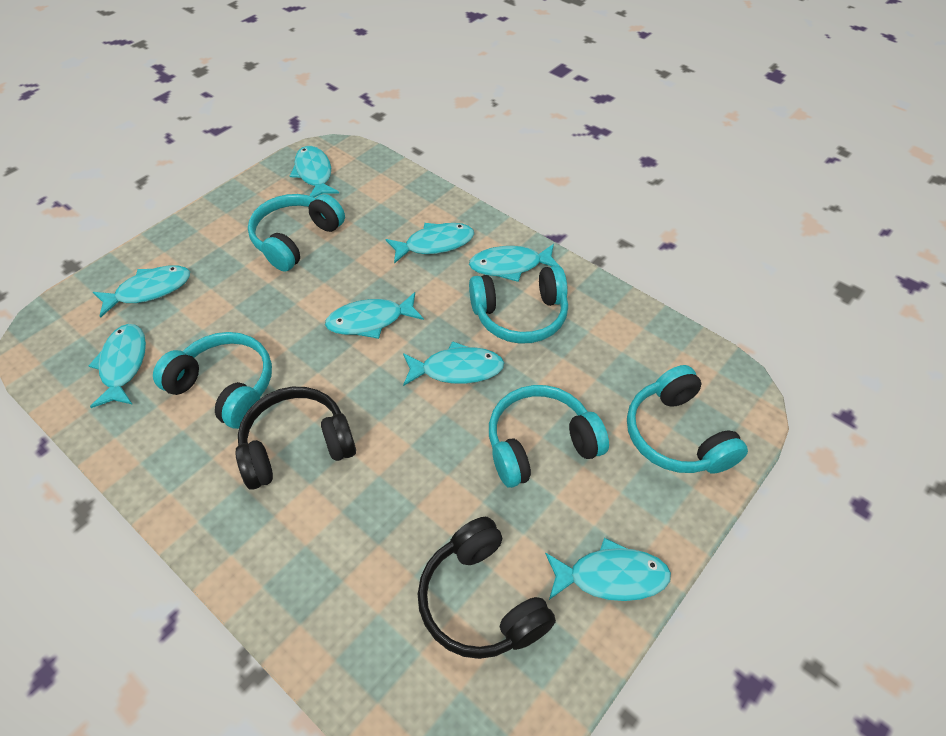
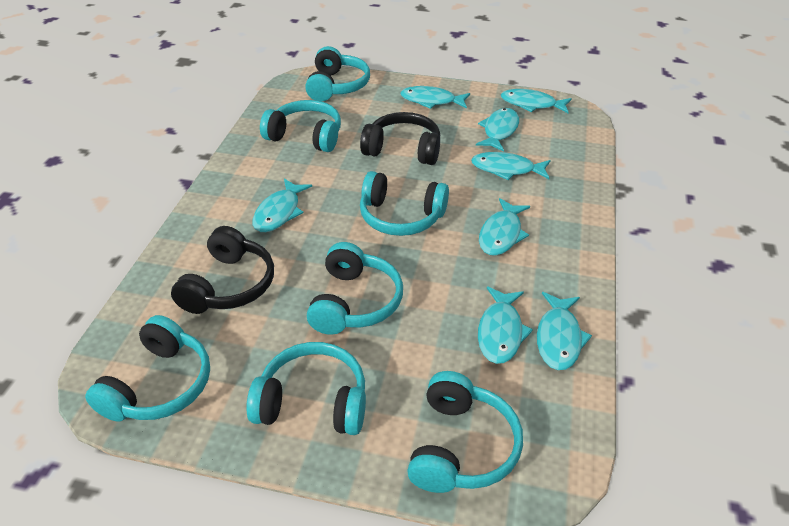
turquoise headphones: [153,332,272,429] [248,194,345,272] [469,265,568,344] [489,385,609,488] [627,365,748,474] = 5 -> [85,315,210,422] [246,342,366,435] [260,100,341,152] [305,46,370,102] [307,242,403,335] [360,171,449,236] [407,371,523,493] = 7

